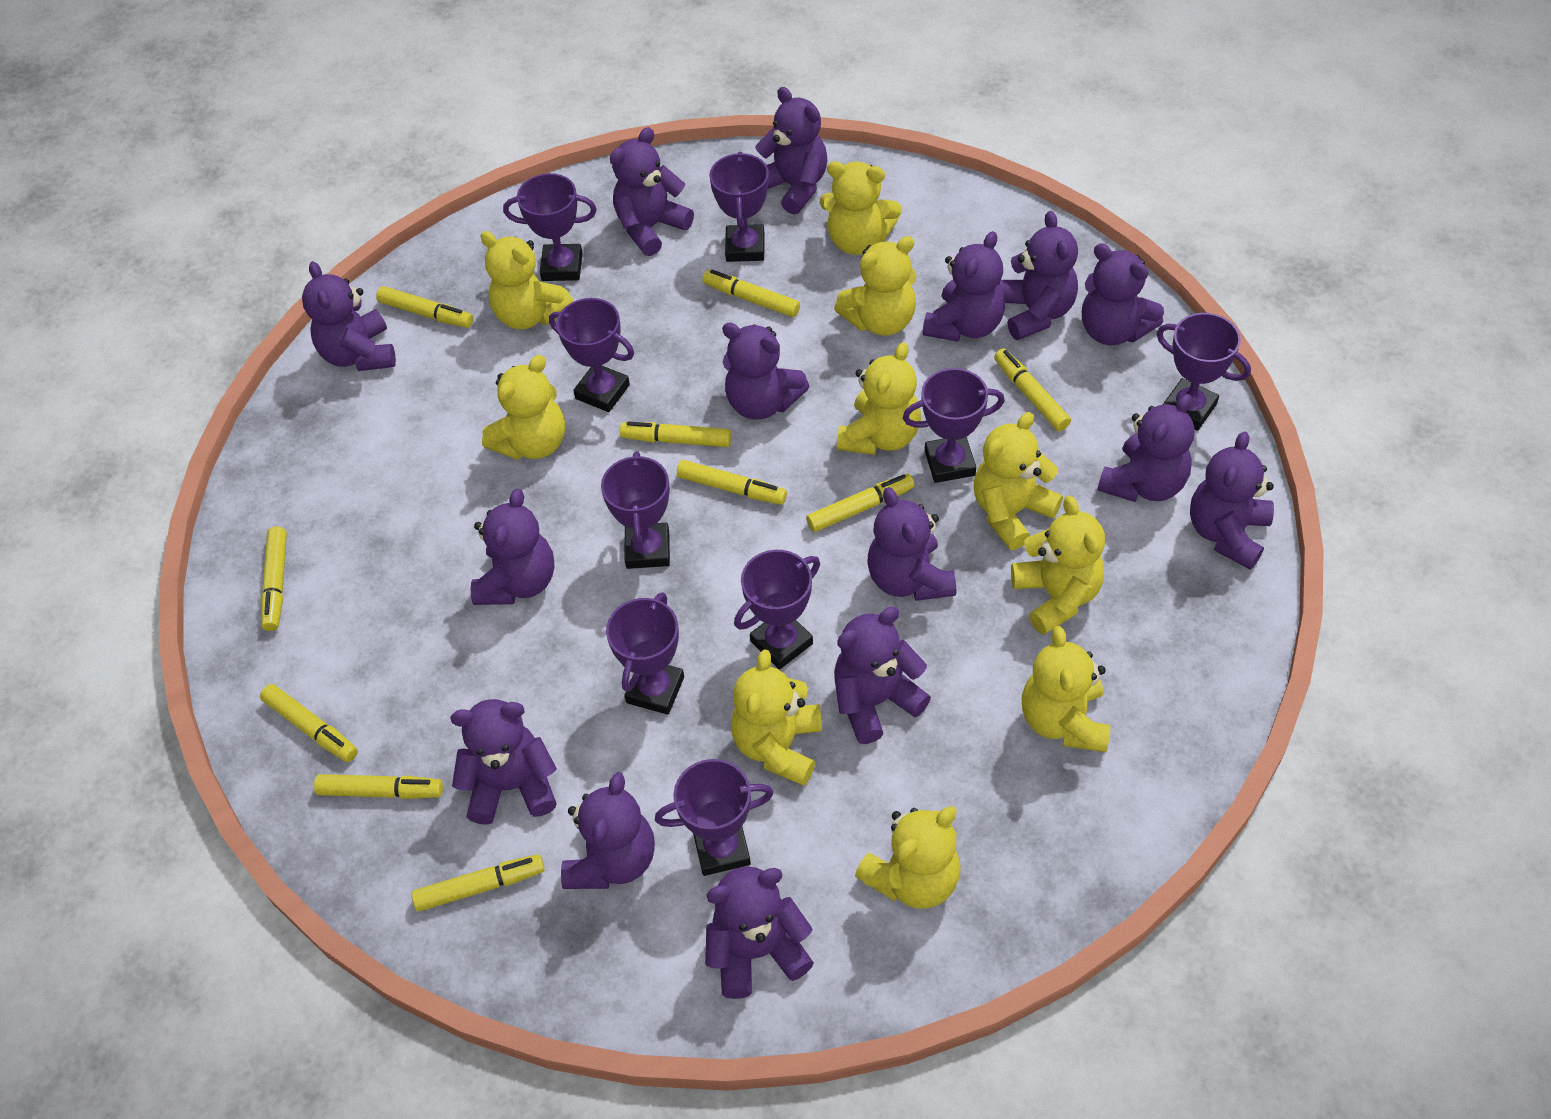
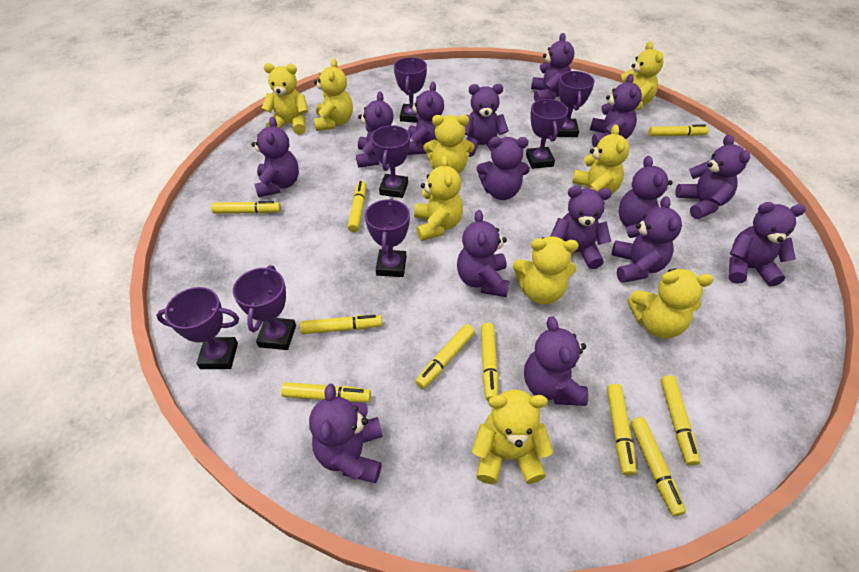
purple trophy: [503,173,597,281] [549,298,634,412] [601,451,670,569] [606,592,684,715] [655,759,774,876] [709,152,769,262] [734,550,820,670] [903,368,1005,483] [1157,313,1251,431] = 9 -> [156,287,239,369] [233,265,296,350] [365,198,410,277] [371,125,410,198] [394,57,427,123] [526,99,568,169] [557,71,595,137] = 7
yellow teddy bear: [480,231,574,330] [482,355,565,460] [731,650,822,786] [820,161,902,255] [834,236,917,336] [837,342,921,455] [855,806,961,909] [974,412,1063,550] [1011,496,1105,635] [1022,626,1111,752] = 10 -> [262,63,308,135] [314,58,353,131] [414,156,463,241] [424,115,474,174] [472,389,553,484] [513,237,579,304] [572,124,629,194] [611,41,664,111] [628,268,714,338] = 9

